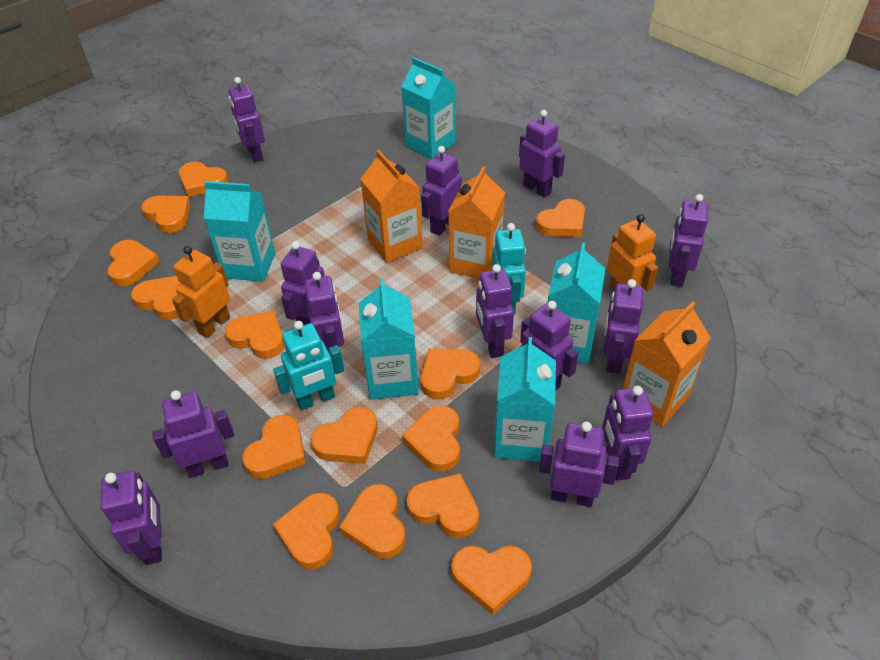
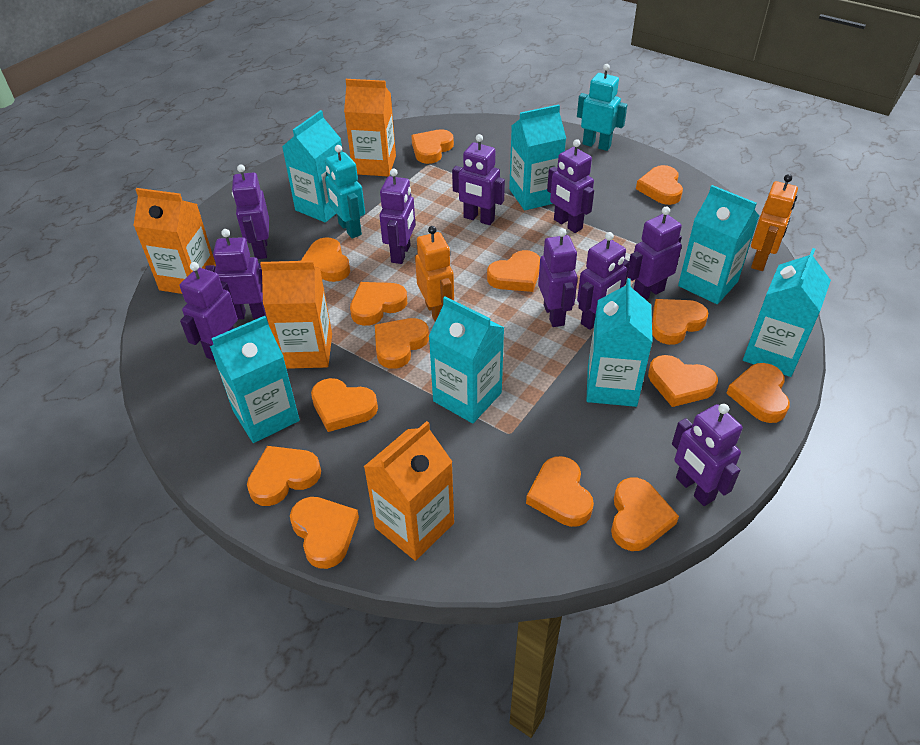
orange carton: [360,150,423,263] [448,166,505,279] [623,302,711,427] = 3 -> [133,188,216,294] [260,260,332,369] [344,79,396,176] [364,421,454,561] = 4
purple robot: [101,470,162,565] [152,390,234,478] [228,77,265,163] [281,241,325,325] [305,272,344,352] [421,146,462,236] [476,264,514,358] [519,110,565,198] [520,301,579,391] [539,421,619,507] [602,386,654,481] [603,279,643,374] [669,194,708,287] = 13 -> [180,262,238,361] [205,229,266,319] [232,164,269,259] [380,168,415,264] [452,134,505,225] [538,228,578,327] [547,139,594,233] [577,232,630,330] [627,207,682,300] [672,404,743,506] = 10
turquoise carton: [204,181,275,281] [359,278,419,400] [401,57,455,159] [494,337,556,462] [548,243,605,364] = 5 -> [210,316,300,443] [282,110,343,223] [428,296,504,423] [509,104,566,210] [586,278,653,407] [678,185,759,304] [743,248,831,377] = 7

